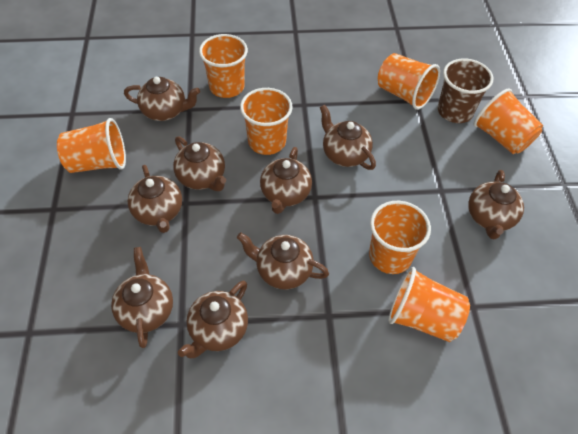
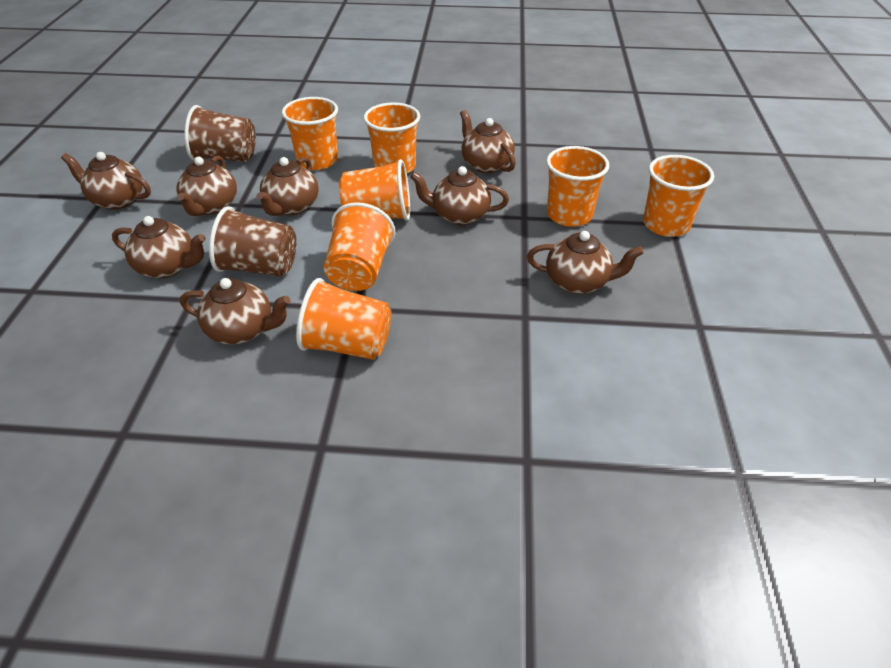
brown cup: [438,59,493,123] = 1 -> [184,105,256,162] [209,206,297,277] = 2
brown teapot: [111,247,173,348] [124,77,200,121] [127,165,182,233] [173,136,226,191] [178,281,248,358] [237,233,329,289] [260,147,312,214] [320,105,376,170] [468,170,524,239] = 9 -> [61,152,151,210] [112,216,206,278] [176,155,237,216] [180,278,291,344] [257,157,319,216] [410,166,509,225] [460,110,516,173] [527,231,644,294] = 8

